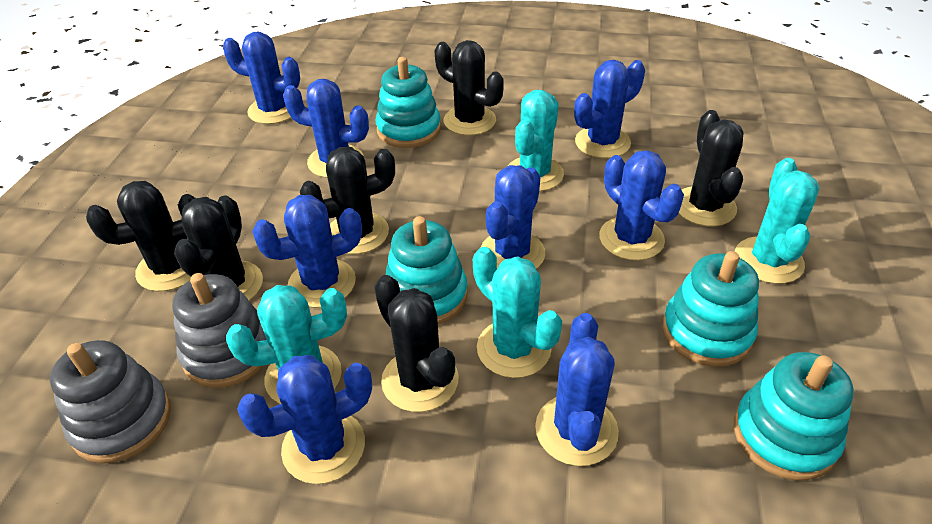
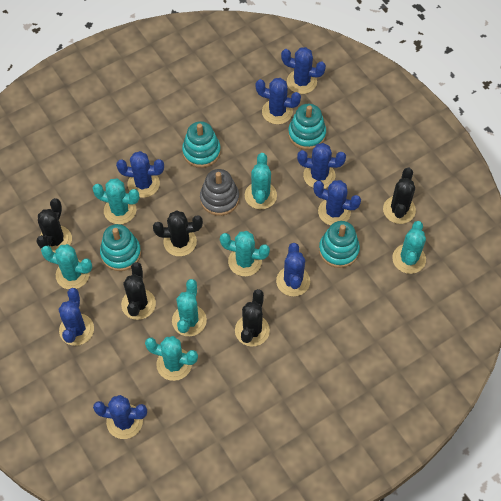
black cactus: [86,181,195,291] [174,195,263,301] [300,147,395,254] [374,275,459,412] [435,40,504,135] [678,110,744,226] = 6 -> [37,198,72,253] [121,262,156,320] [153,210,203,256] [235,289,270,346] [383,167,416,224] = 5
grey stacking toy: [50,340,171,463] [172,273,267,388] = 2 -> [200,169,239,216] = 1
turquoise cactus: [226,285,347,404] [473,247,562,378] [508,90,564,192] [735,158,819,284] = 4 -> [41,244,92,289] [92,178,139,224] [145,336,198,381] [172,279,207,336] [220,231,270,276] [245,153,277,209] [392,221,426,274] = 7

